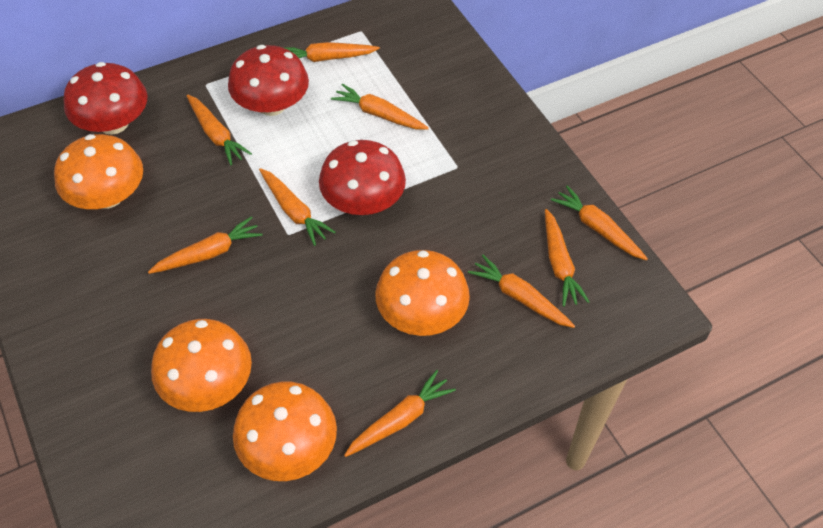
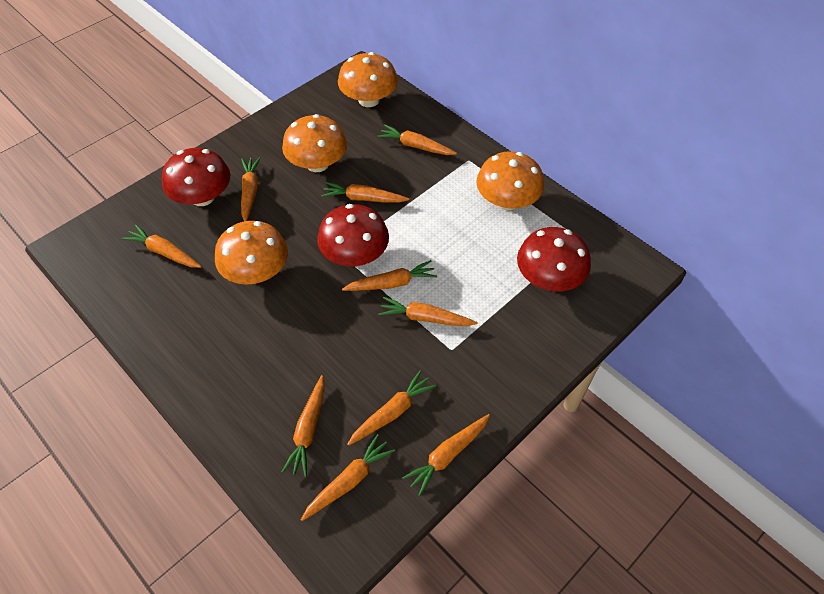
orange carrot: [148,216,262,274] [186,95,252,165] [259,168,335,246] [285,42,380,62] [331,84,429,130] [344,370,456,457] [468,255,575,328] [545,209,590,307] [551,186,648,260] = 9 -> [122,225,202,268] [241,157,261,221] [282,375,325,477] [301,434,395,521] [321,182,409,203] [342,260,437,291] [347,370,436,446] [377,125,457,155] [378,297,478,326] [402,414,490,496] = 10

